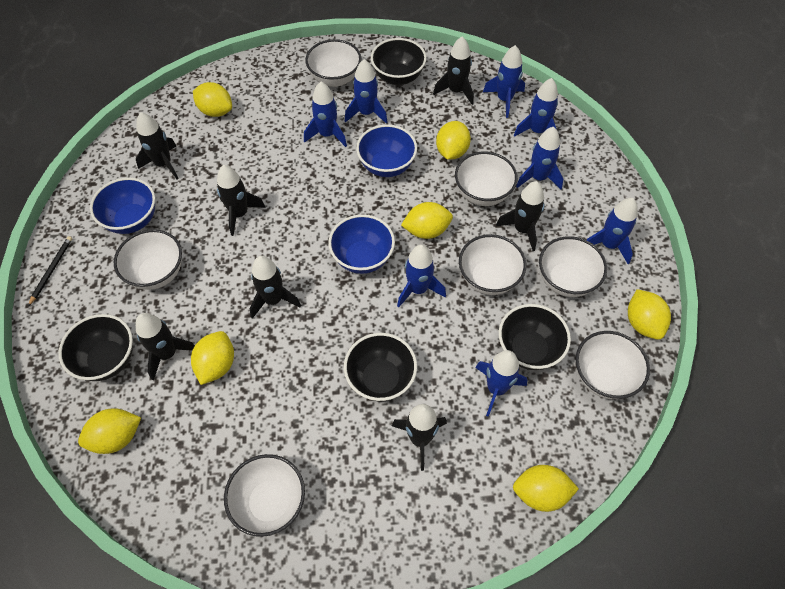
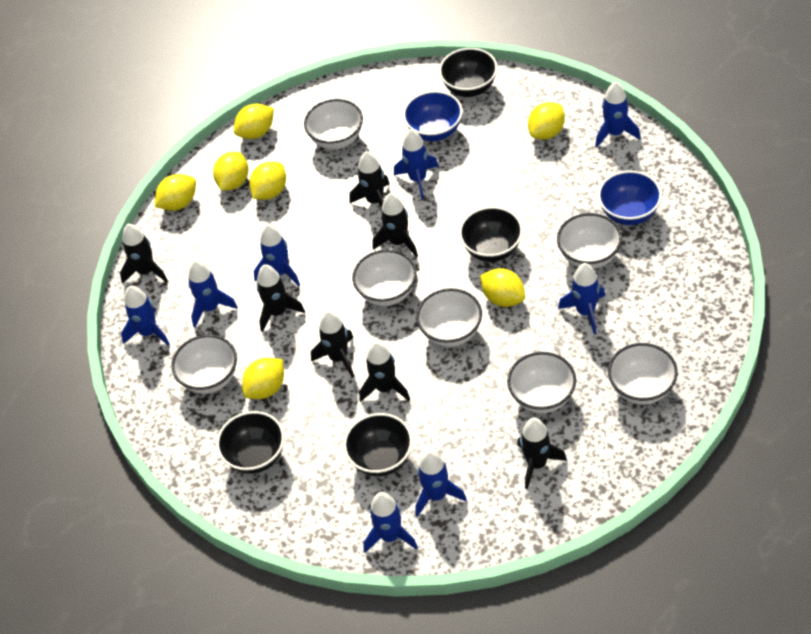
black pencil: [28,236,72,306] = 1 -> none = 0
blue bowl: [90,177,155,234] [328,214,395,274] [356,125,417,177] = 3 -> [403,91,463,141] [598,171,662,225] = 2

